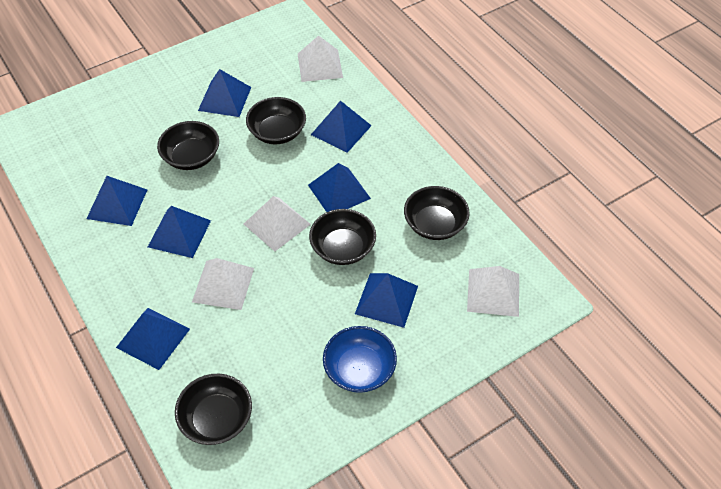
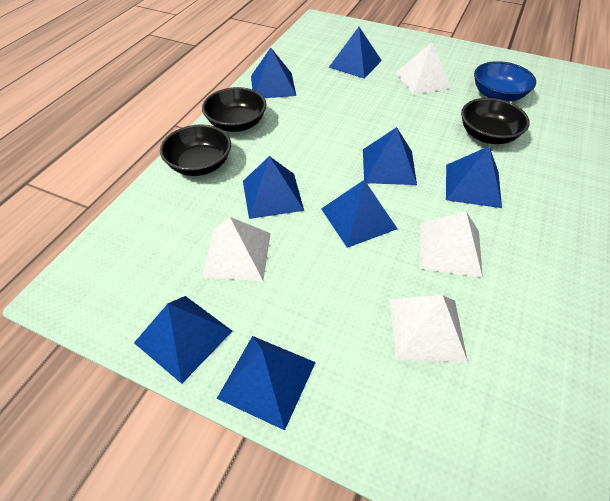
black bowl: [157,121,219,170] [175,374,252,445] [246,97,306,144] [309,209,376,265] [404,186,470,240] = 5 -> [160,124,231,176] [202,87,266,132] [461,98,530,144] = 3
blue pyramid: [86,176,147,226] [116,308,190,370] [148,206,211,258] [198,69,251,117] [308,163,371,212] [311,101,372,153] [355,273,418,328] = 7 -> [134,296,232,384] [217,336,316,430] [243,156,304,219] [251,48,296,98] [321,180,397,248] [328,27,382,79] [363,127,417,185] [446,146,502,208] = 8

